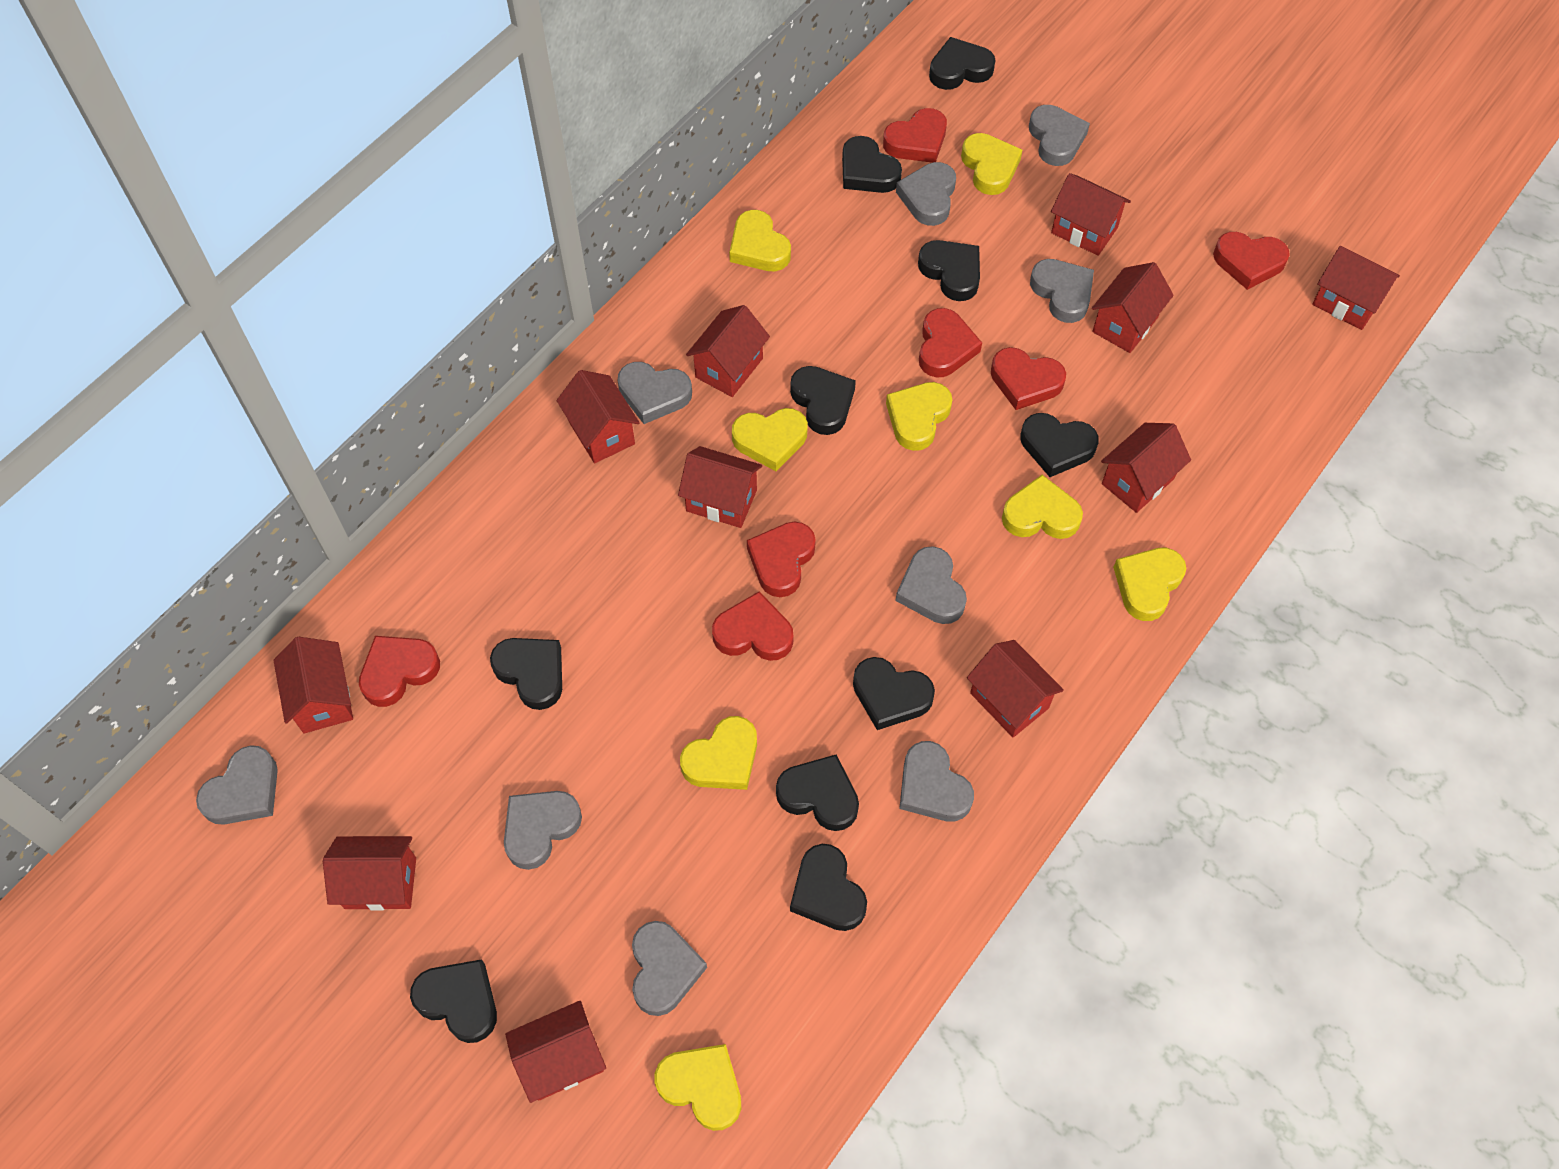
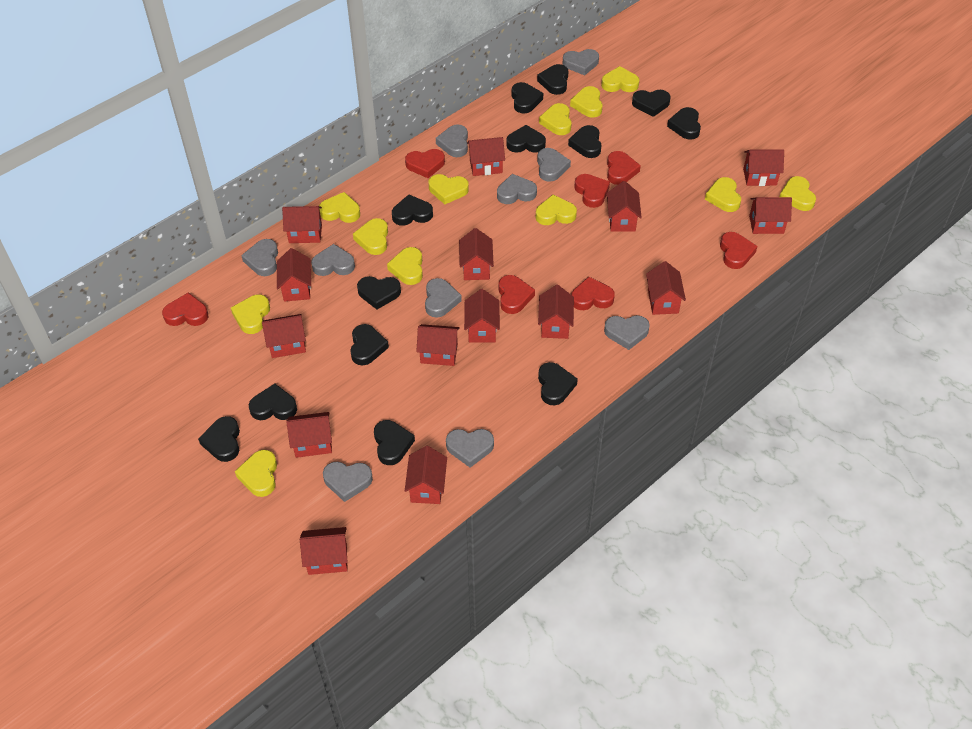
black heart: [410,959,497,1043] [490,638,562,710] [776,755,859,831] [790,366,856,435] [790,844,867,931] [842,136,902,193] [853,657,935,730] [918,240,980,301] [929,37,995,90] [1021,413,1099,477] = 10 -> [198,416,240,462] [249,384,297,420] [350,324,389,366] [357,276,401,309] [374,420,415,465] [392,195,433,226] [506,125,546,153] [511,82,543,113] [537,64,569,95] [538,362,578,405] [568,125,602,158] [632,90,671,117] [667,107,701,140] = 13
grey heart: [196,745,278,825] [504,791,582,870] [618,362,692,424] [632,921,707,1016] [895,546,967,624] [896,162,956,226] [899,741,974,822] [1029,105,1090,166] [1030,259,1094,323] = 9 -> [241,239,278,276] [311,244,355,276] [323,462,373,502] [425,278,462,318] [436,124,468,157] [446,429,494,468] [497,174,537,204] [537,148,571,182] [563,49,599,75] [604,315,650,350] = 10
red house: [273,637,353,733] [323,836,416,911] [505,1001,606,1103] [556,370,640,463] [678,446,762,528] [686,305,770,397] [967,640,1064,737] [1051,173,1131,256] [1092,262,1174,353] [1101,423,1191,513] [1312,246,1400,330] = 11 -> [262,314,306,358] [277,248,311,302] [282,206,322,243] [286,412,332,458] [300,527,348,575] [405,446,447,504] [416,324,460,366] [459,228,494,280] [464,289,500,343] [467,137,505,176] [538,285,574,339] [607,181,642,232] [646,261,686,315] [743,149,784,186] [749,197,792,234] = 15
yellow heart: [654,1044,741,1131] [680,716,757,790] [729,210,791,271] [732,408,808,471] [886,382,952,451] [961,133,1022,195] [1002,475,1083,539] [1113,548,1186,621] = 8 -> [231,295,270,334] [235,450,277,497] [319,192,360,223] [353,218,388,255] [387,247,423,285] [429,174,469,204] [536,195,577,225] [539,103,572,135] [570,86,603,118] [601,66,639,92] [705,177,741,212] [779,176,816,211] = 12

